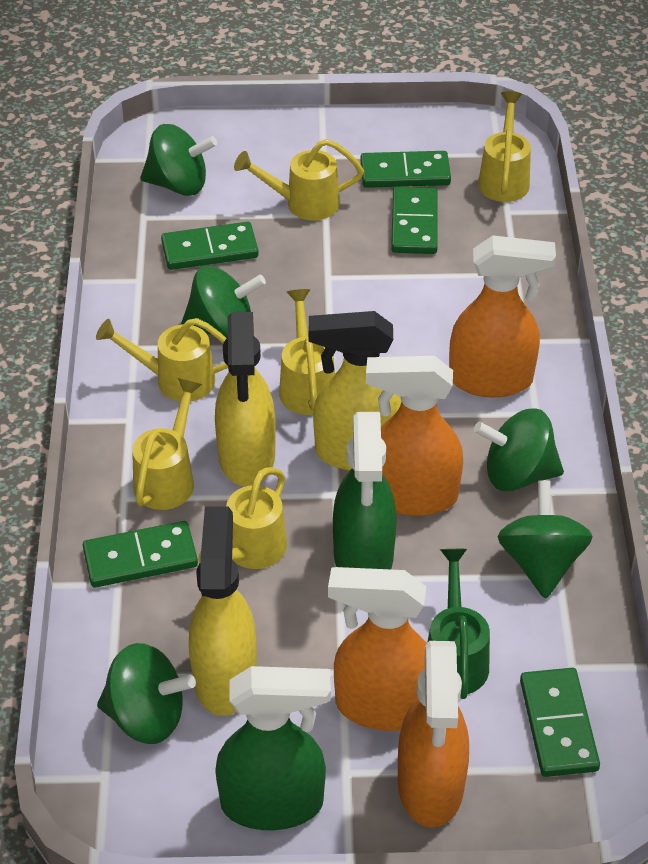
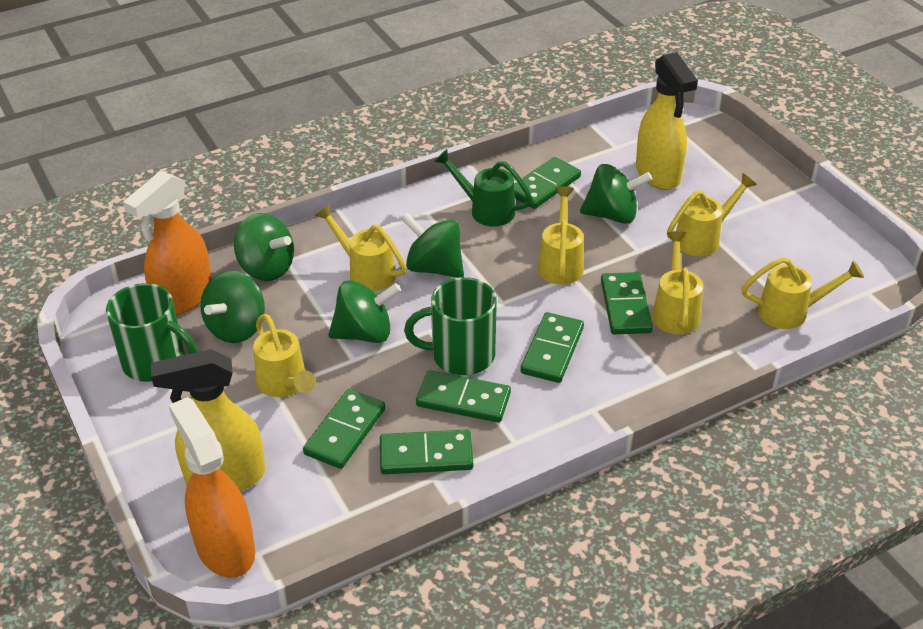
green domino: [83,521,198,588] [161,222,259,270] [360,151,451,188] [391,187,438,254] [520,668,600,777] = 5 -> [303,389,385,469] [380,430,473,474] [416,370,511,422] [514,157,581,209] [521,312,584,383] [601,272,653,334] = 6
green mug: none = 0 -> [106,283,197,382] [404,277,497,375] = 2
green spray bottle: [215,666,331,830] [333,412,396,569] = 2 -> none = 0
orange spray bottle: [328,567,427,731] [366,356,463,516] [398,641,469,828] [449,235,556,397] = 4 -> [123,171,212,315] [169,397,255,578] = 2
yellow spray bottle: [189,506,257,716] [215,312,276,486] [309,311,401,471] = 3 -> [151,349,265,491] [636,52,698,190] = 2

